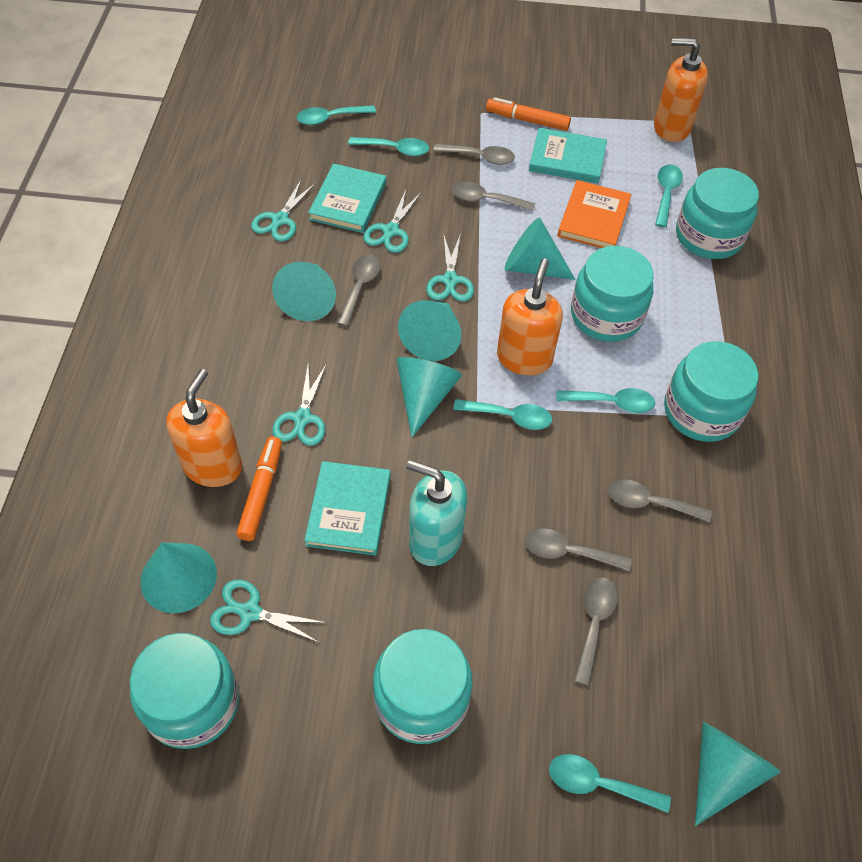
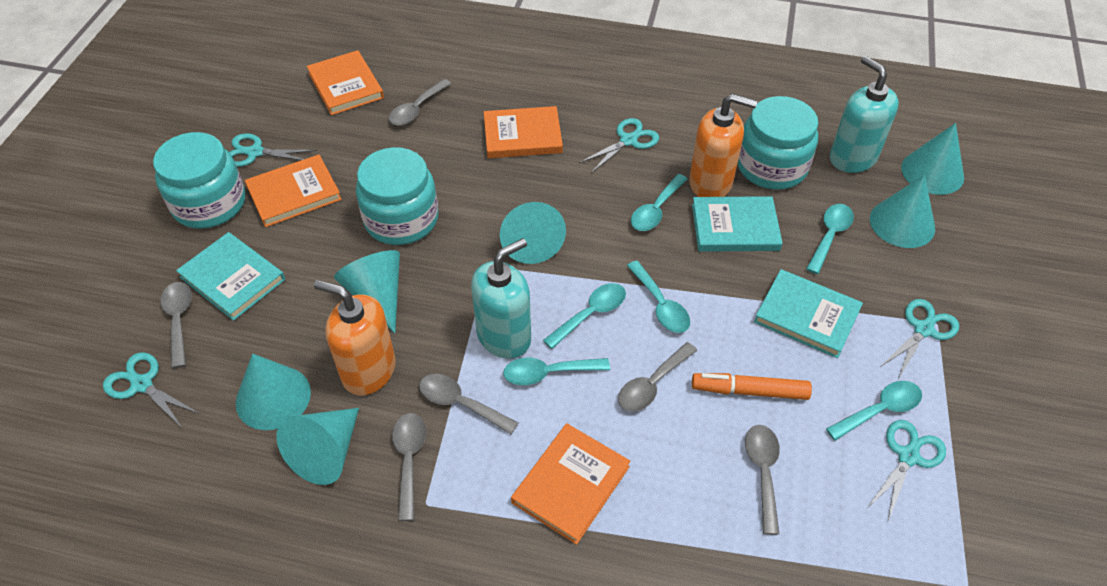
orange book: [558,180,631,248] = 1 -> [245,154,342,227] [307,50,384,115] [484,106,563,158] [511,423,630,545] = 4
orange marker: [236,436,282,541] [486,97,571,131] = 2 -> [692,373,812,400] = 1
orange soap dispenser: [166,369,242,487] [497,259,563,375] [654,38,708,142] = 3 -> [314,280,396,396] [689,94,757,197] = 2
turquoise jar: [130,633,239,749] [373,629,473,744] [571,246,653,342] [664,341,758,442] [676,168,759,259] = 5 -> [153,132,245,229] [356,147,438,245] [738,96,818,190] = 3
turquoise soap dispenser: [407,460,467,566] = 1 -> [471,238,531,359] [830,56,899,173] = 2

